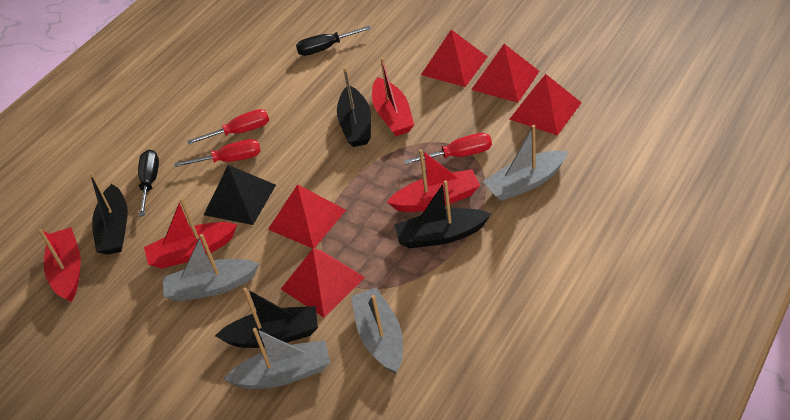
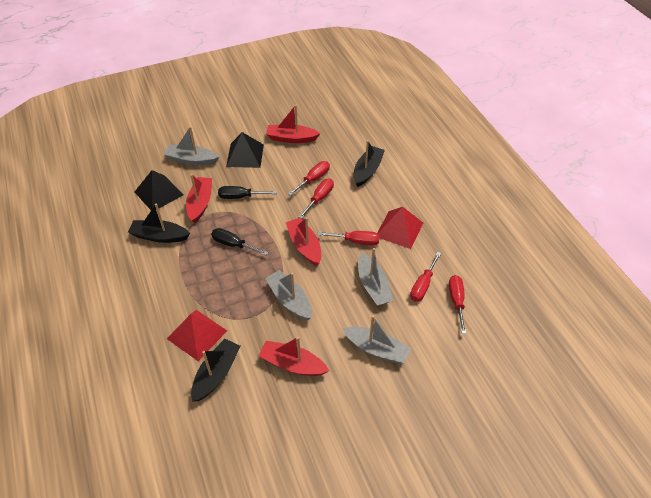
black boat: [89,172,128,255] [215,288,318,348] [337,67,371,147] [395,180,491,248] = 4 -> [128,204,190,243] [191,339,240,402] [354,140,385,187] = 3
black pyramid: [204,165,276,225] = 1 -> [135,170,183,210] [226,132,264,168] = 2
red pyramid: [268,184,346,249] [281,248,365,318] [421,30,487,87] [471,44,539,103] [510,74,582,136] = 5 -> [167,310,227,361] [377,207,423,249] = 2
red screwdriver: [174,139,261,167] [187,109,269,145] [404,133,492,165] = 3 -> [288,161,330,196] [299,178,334,219] [317,231,379,246] [410,252,441,302] [449,275,466,334] = 5

